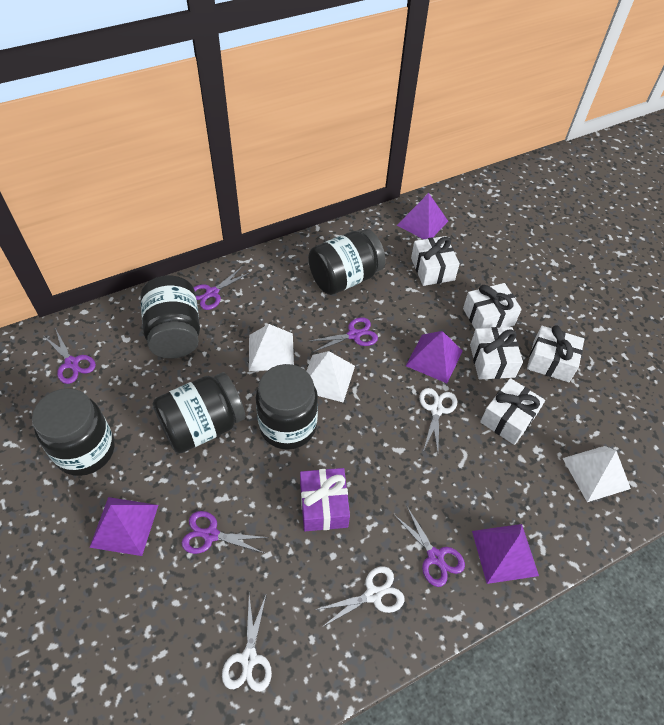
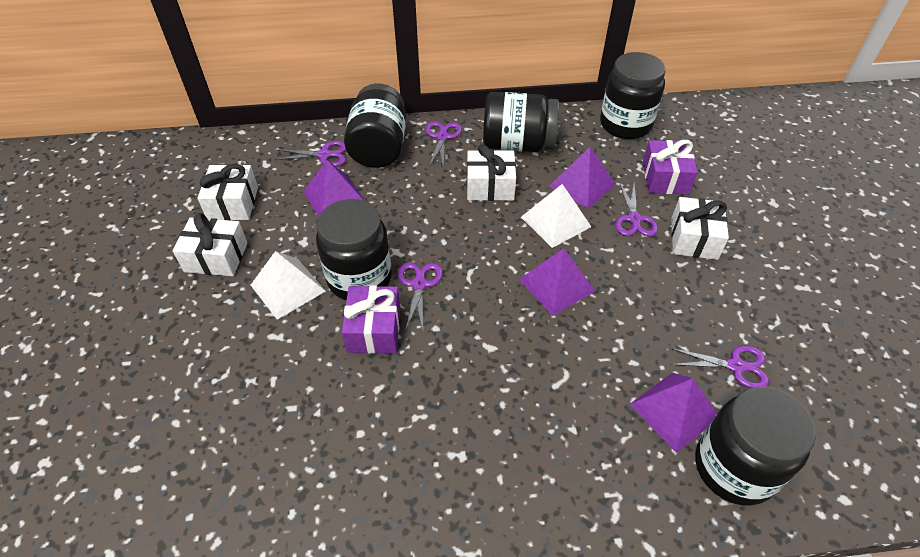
purple gift: [300,468,350,531] = 1 -> [342,285,400,354] [643,140,698,194] = 2
white gift: [411,236,460,286] [463,283,522,329] [470,327,523,380] [480,378,545,445] [527,325,584,382] = 5 -> [173,213,248,276] [197,164,258,221] [467,144,516,201] [671,197,729,260] = 4
white pyramid: [249,324,294,371] [306,351,355,402] [562,446,631,502] = 3 -> [251,251,326,320] [521,184,591,248] = 2
white scissors: [222,593,272,692] [315,566,404,627] [419,388,457,452] = 3 -> none = 0

